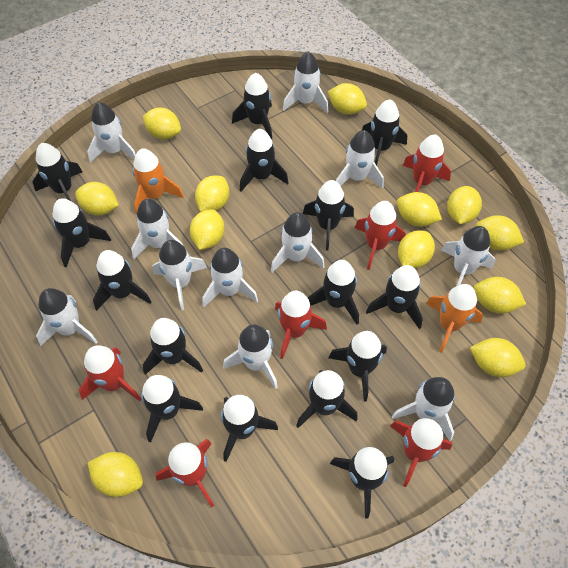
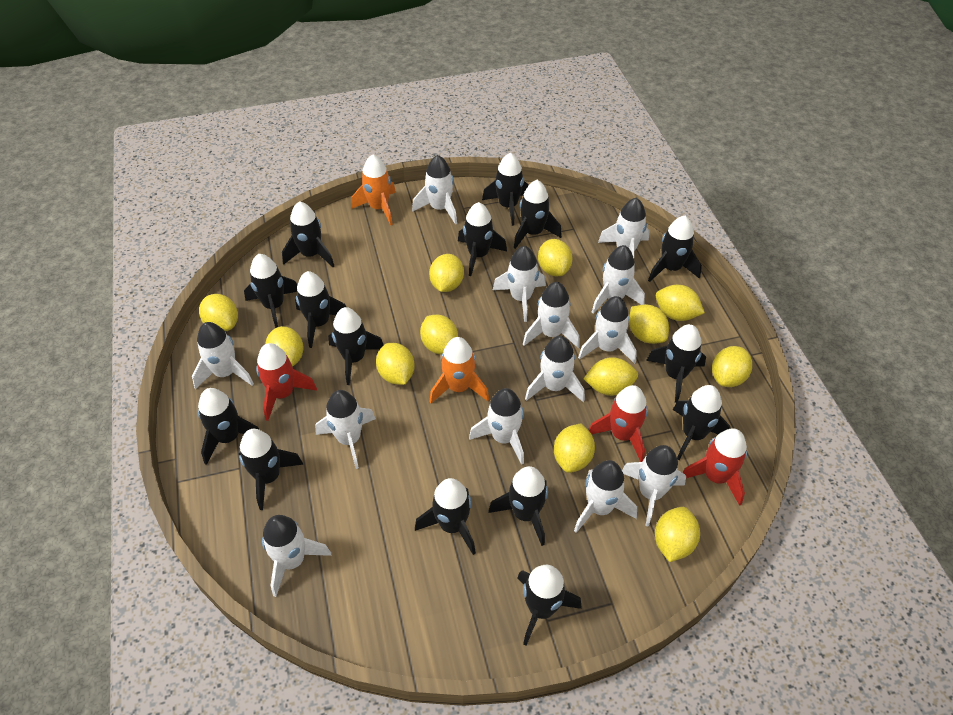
red rocket: [79,345,142,401] [156,439,214,508] [275,291,327,359] [355,201,406,270] [390,418,452,487] [403,134,451,192] = 6 -> [256,343,317,421] [589,385,648,462] [682,428,747,506] = 3
white rocket: [36,288,98,346] [87,102,136,163] [131,199,183,259] [152,240,207,310] [203,248,258,307] [223,324,278,389] [271,212,325,272] [283,52,328,113] [336,130,384,189] [392,377,455,441] [441,226,495,286] = 11 -> [192,322,254,389] [262,515,331,597] [315,390,376,469] [412,155,457,225] [469,388,524,465] [493,246,546,322] [523,282,580,348] [525,336,585,402] [574,460,637,533] [578,296,637,364] [592,245,645,314] [598,198,650,258] [622,445,686,527] = 13

